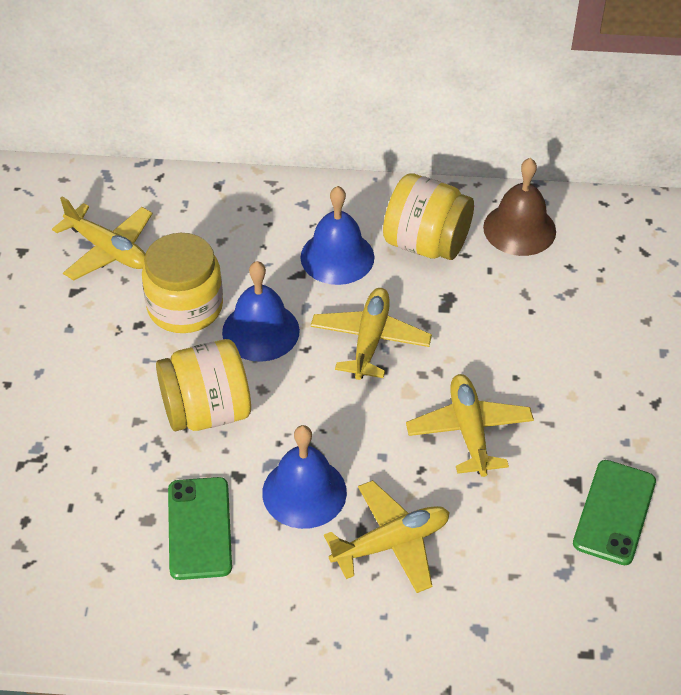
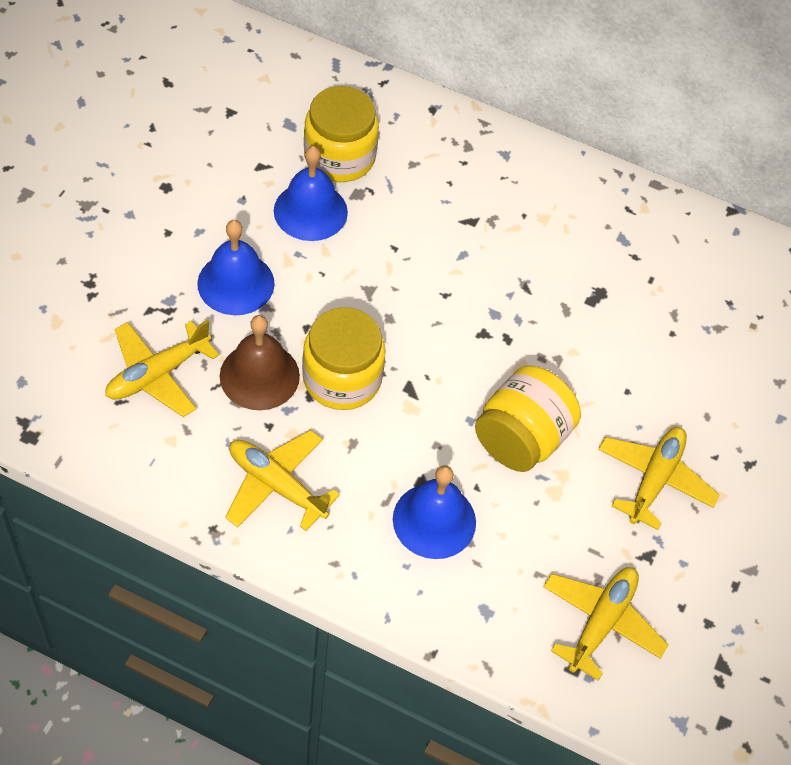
green phone: [168,477,232,580] [573,460,656,565] = 2 -> none = 0

